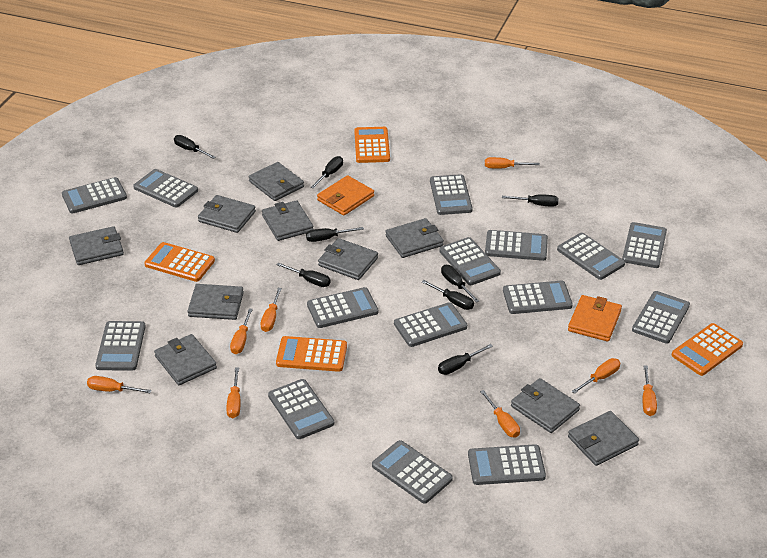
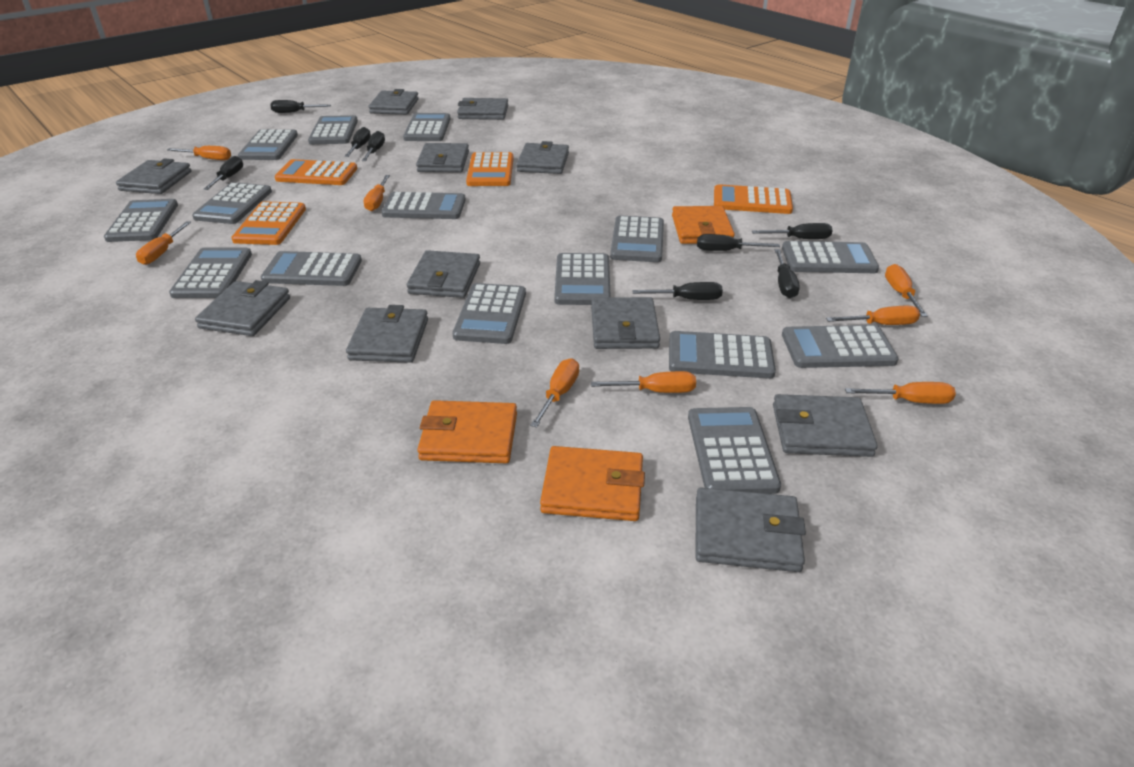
grey wallet: [69,226,124,265] [154,334,217,385] [188,284,244,320] [198,195,256,233] [249,162,304,201] [262,200,314,241] [318,238,378,280] [385,218,444,258] [511,378,580,433] [568,411,639,466] = 10 -> [116,158,191,194] [195,280,290,336] [346,305,428,363] [369,89,419,115] [407,250,480,298] [416,143,469,173] [457,98,508,120] [517,141,569,174] [591,297,660,349] [695,487,806,572] [773,394,877,457] = 11
orange wallet: [317,175,374,216] [568,295,622,342] = 2 -> [417,400,517,463] [540,446,645,521] [672,206,735,244] = 3

